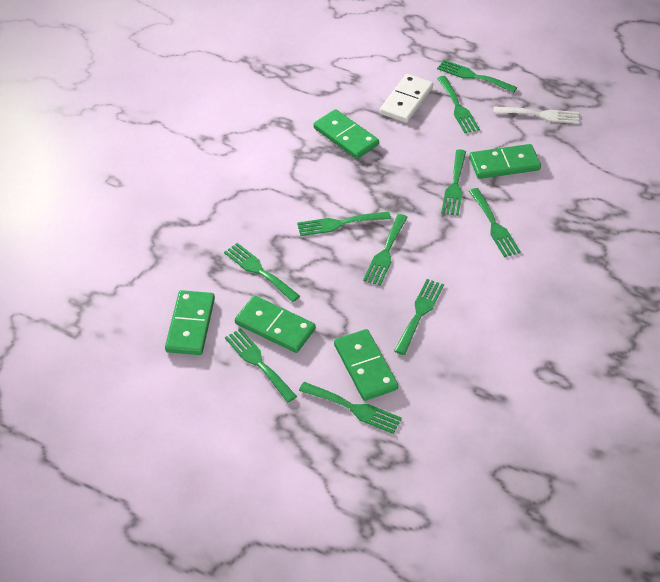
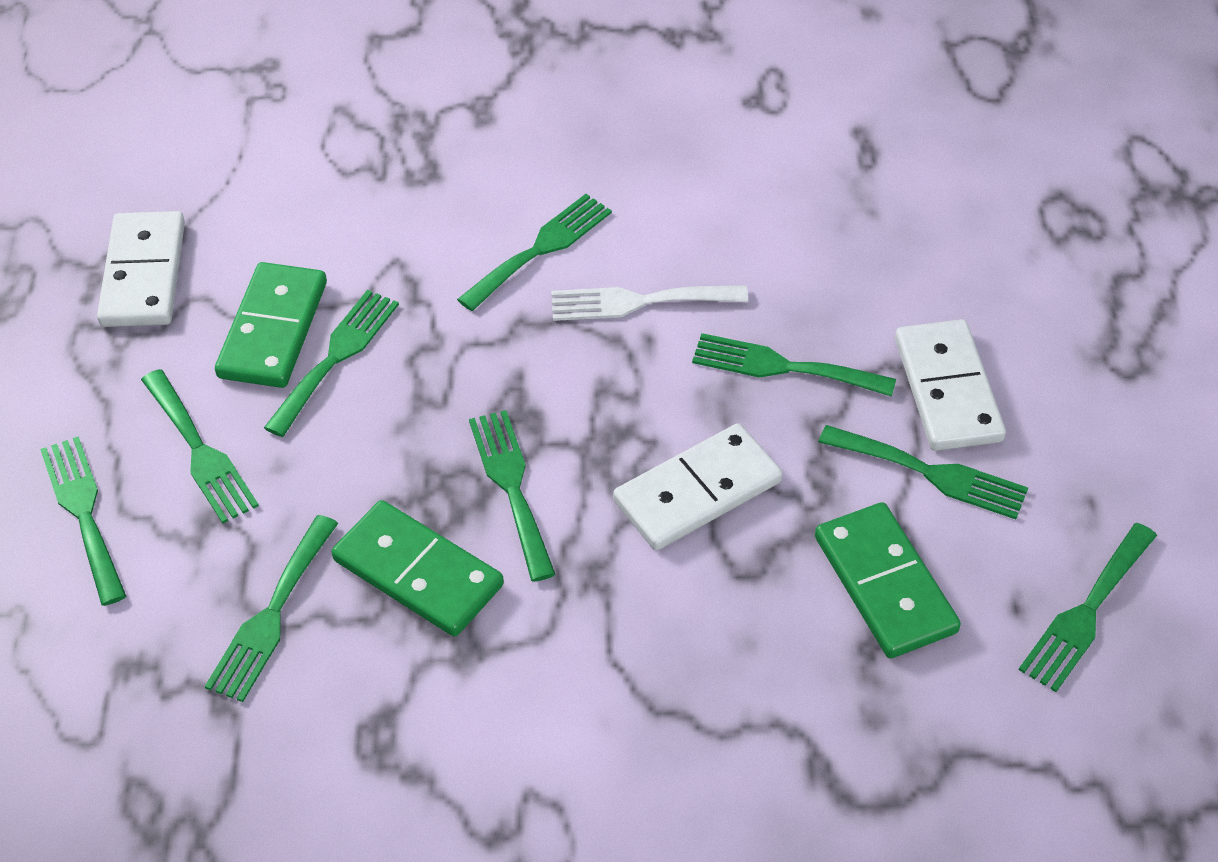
green domino: [165,290,215,355] [235,295,316,353] [313,109,379,159] [334,329,398,401] [469,144,541,179] = 5 -> [215,262,327,388] [332,500,504,637] [815,502,961,658] = 3
green fork: [224,243,300,302] [225,328,297,403] [297,212,391,236] [299,382,402,434] [363,214,408,286] [394,279,444,355] [437,60,517,93] [437,76,480,133] [441,149,466,216] [469,188,521,257] = 10 -> [40,436,126,606] [141,369,259,524] [205,515,338,702] [264,290,399,437] [457,194,612,311] [469,410,556,582] [692,333,896,397] [819,425,1028,520] [1019,523,1157,692] = 9
white domino: [380,74,433,123] = 1 -> [97,211,185,327] [613,423,783,550] [895,319,1006,451] = 3

